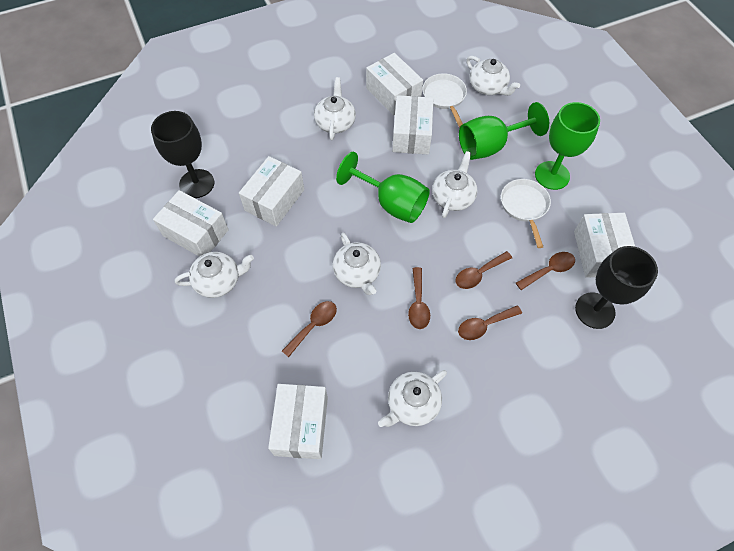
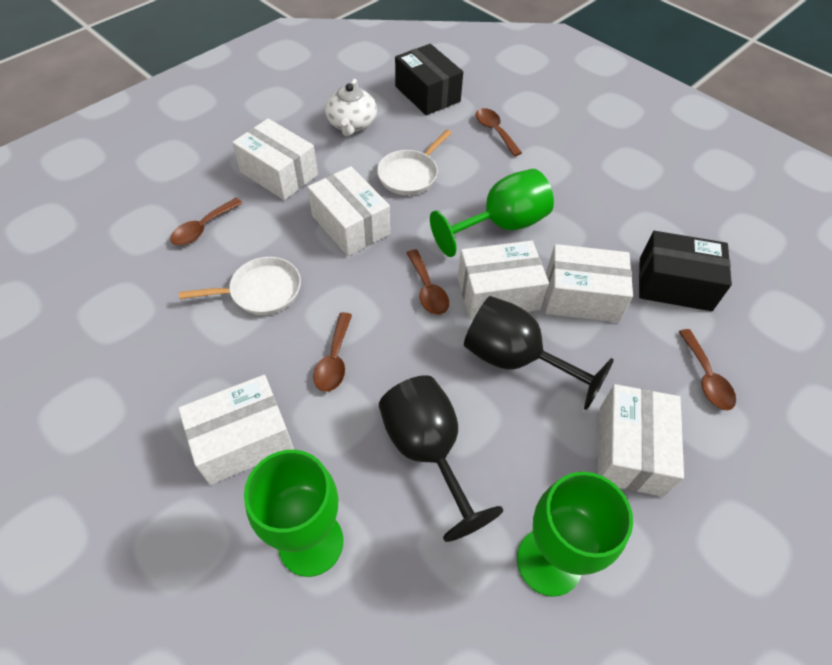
black box: none = 0 -> [395,44,463,115] [639,231,732,311] = 2
white teapot: [175,252,254,298] [314,77,356,141] [333,233,381,295] [378,370,447,427] [432,151,477,218] [466,56,520,96] = 6 -> [325,79,377,136] = 1

